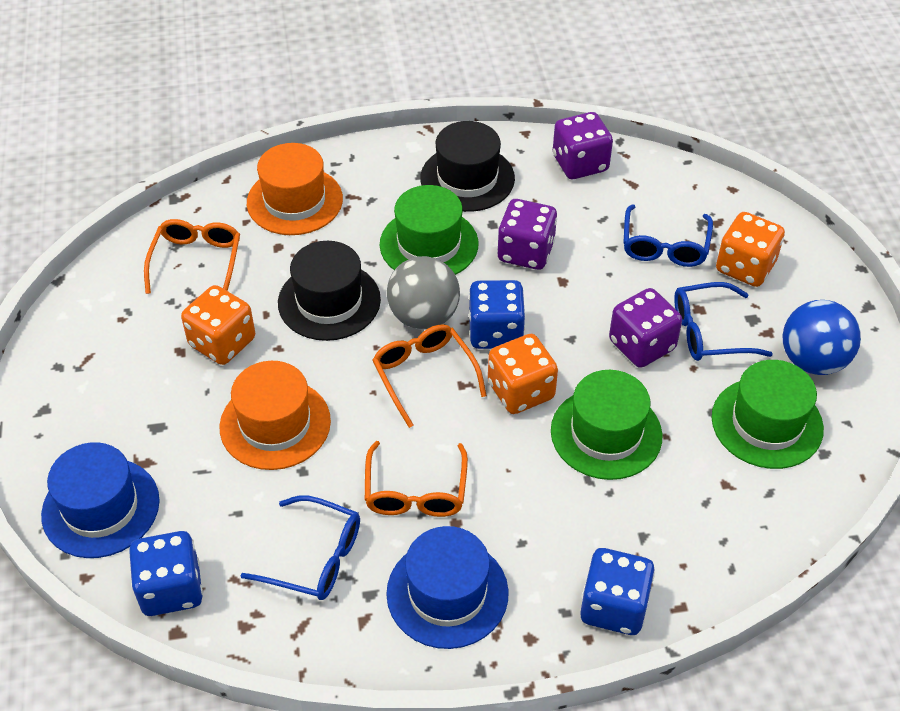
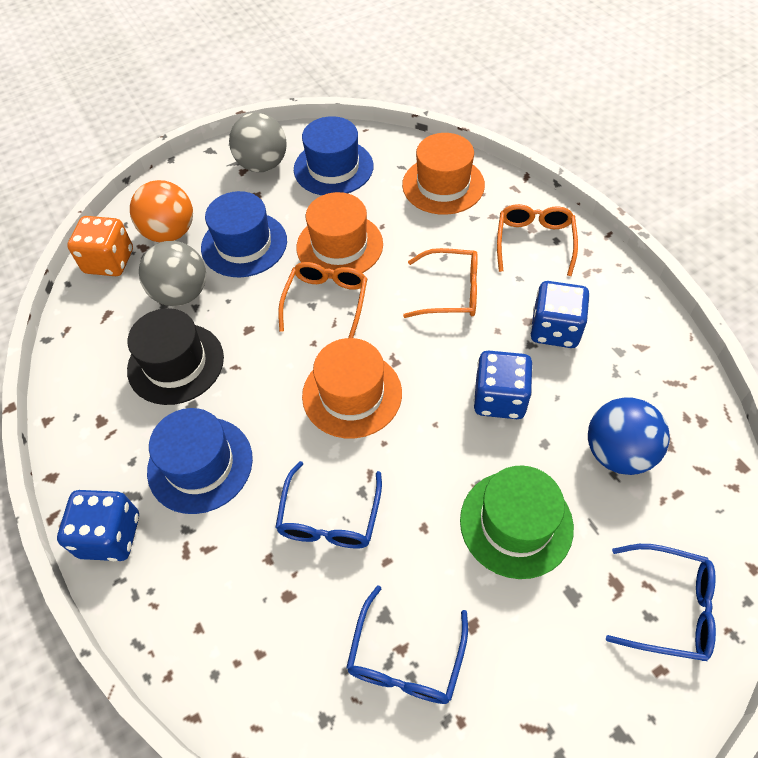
black hat: [278,241,381,341] [420,121,515,212] = 2 -> [127,308,224,405] = 1
blue hat: [41,442,160,558] [386,526,509,649] = 2 -> [147,408,253,514] [201,191,287,277] [294,116,373,195] = 3
green hat: [380,185,478,275] [551,370,662,480] [712,360,824,469] = 3 -> [460,465,574,579] = 1
grey ball: [387,256,460,330] = 1 -> [139,241,206,306] [229,112,287,172] = 2
orange ball: none = 0 -> [130,180,193,242] = 1
orange dice: [181,285,255,365] [488,334,558,414] [716,212,785,287] = 3 -> [67,216,133,276] = 1
orange hat: [220,361,331,470] [247,143,343,235] = 2 -> [296,192,383,279] [302,338,402,438] [402,133,485,215] = 3
purple dice: [497,199,557,270] [553,112,613,179] [609,288,682,368] = 3 -> none = 0

